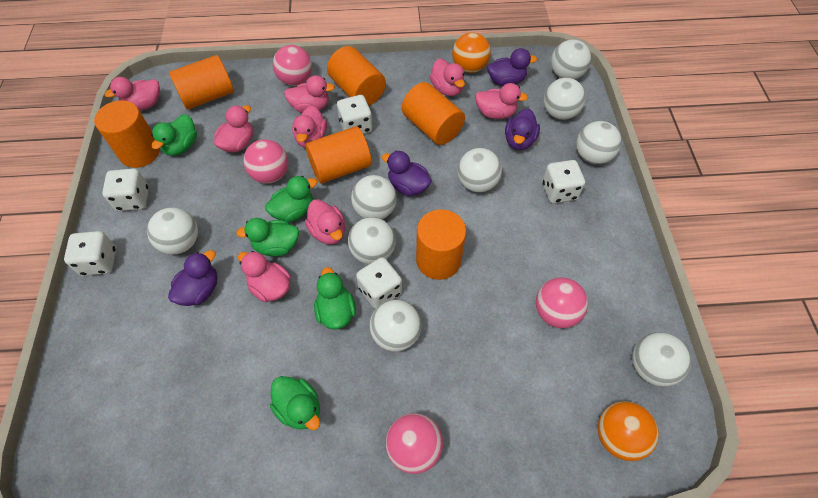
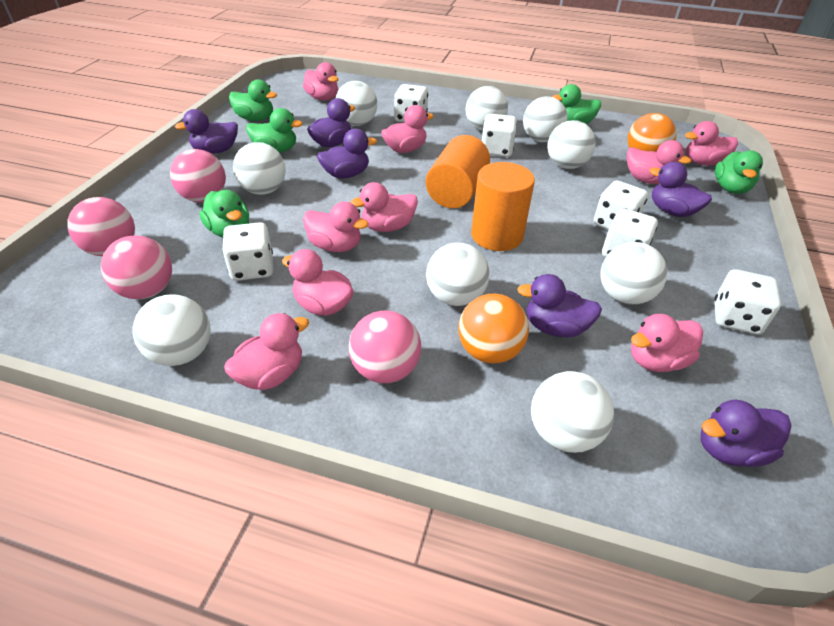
orange cylinder: [94,100,160,168] [169,55,234,110] [305,126,372,183] [327,46,386,106] [402,82,465,145] [416,209,466,280] = 6 -> [426,135,490,208] [471,162,535,251] = 2
pink duck: [104,77,160,111] [214,105,253,153] [238,251,291,302] [284,75,335,113] [292,105,327,148] [305,199,345,245] [430,59,465,96] [475,83,528,119] = 8 -> [224,313,309,390] [282,249,354,316] [303,62,339,101] [303,201,369,252] [350,182,418,232] [381,105,434,153] [627,140,691,184] [631,314,703,372] [685,121,738,166] = 9
purple duck: [168,250,218,306] [382,151,432,196] [487,48,537,86] [505,108,540,150] = 4 -> [175,109,238,154] [307,98,355,147] [317,129,377,178] [517,274,602,337] [649,162,712,217] [701,400,791,467] = 6
white dice: [64,231,116,276] [102,168,149,211] [337,95,373,134] [356,257,402,309] [542,160,585,203] = 5 -> [222,222,273,281] [394,84,428,122] [482,114,517,157] [594,181,648,230] [602,208,658,257] [714,269,781,335] = 6

